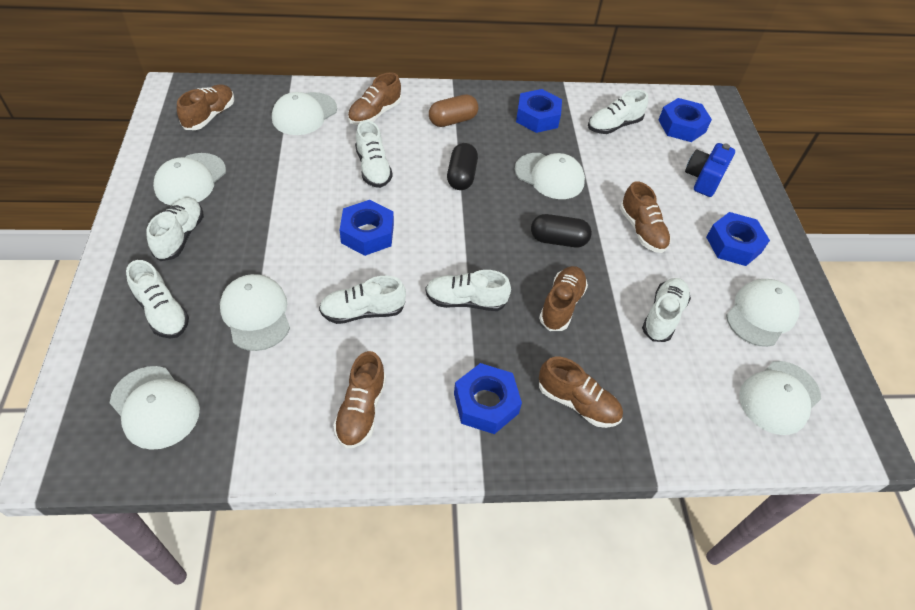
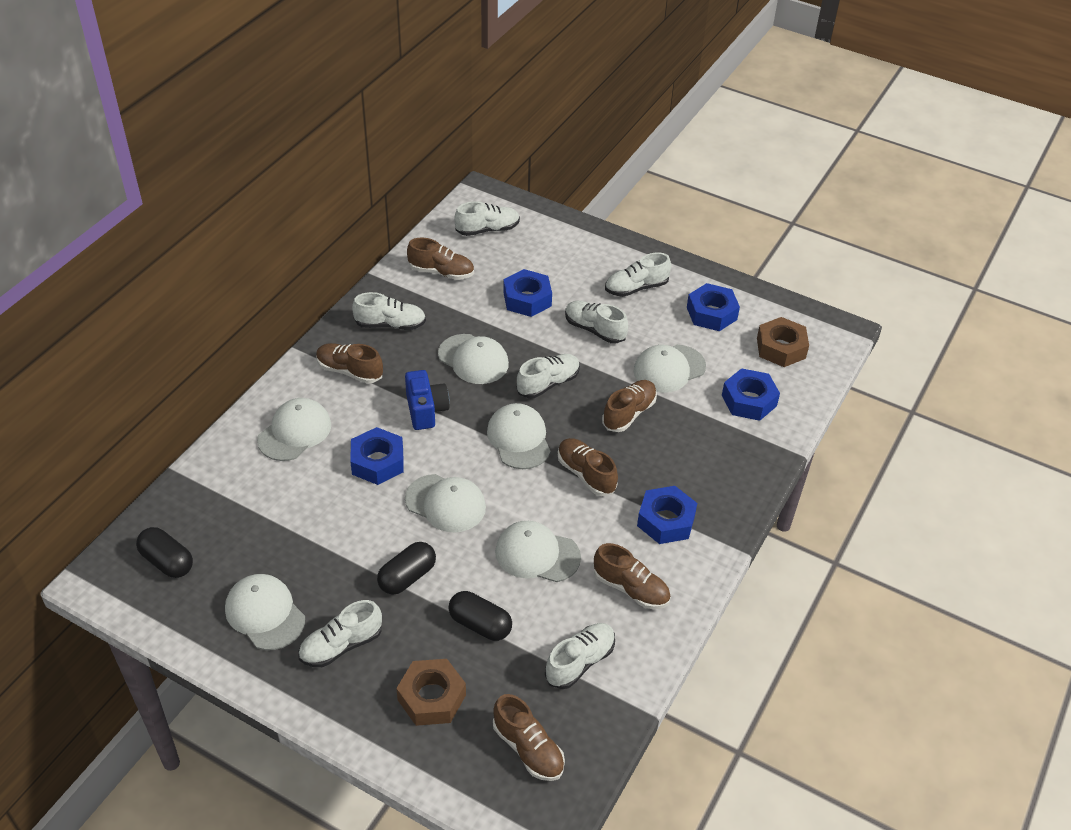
black capsule: [447,143,478,190] [531,214,592,247] = 2 -> [136,527,193,578] [377,542,436,595] [448,591,512,641] = 3
brown capsule: [429,94,478,127] = 1 -> none = 0
brown nut: none = 0 -> [396,659,466,726] [757,317,809,367] = 2

